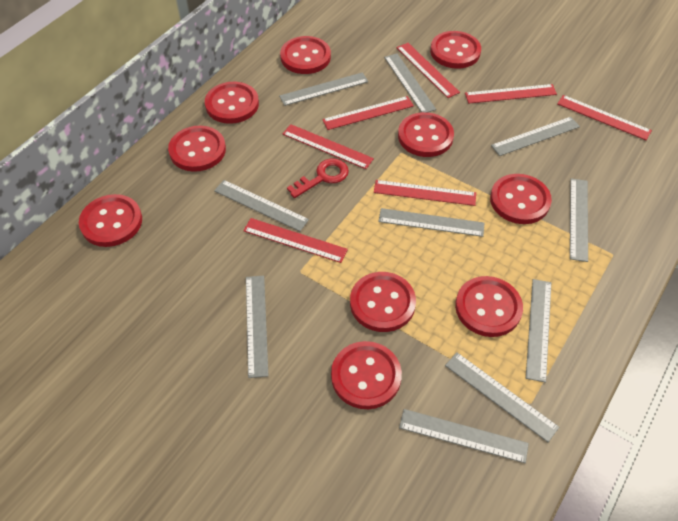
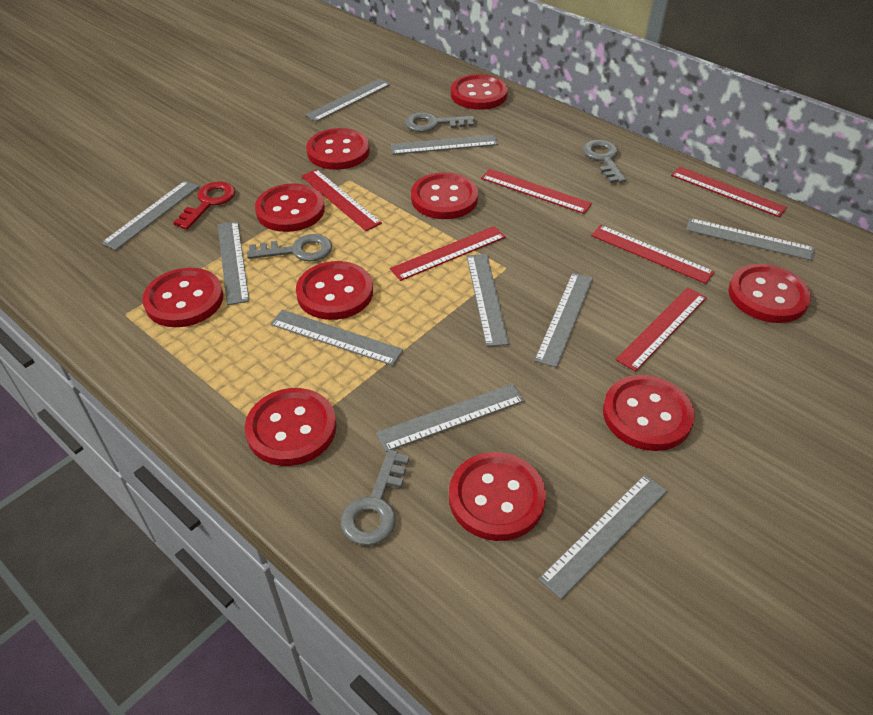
grey key: none = 0 -> [247,234,332,262] [341,449,409,545] [405,112,475,132] [583,140,626,183] = 4
red ruler: [243,218,348,263] [283,124,374,169] [322,96,414,130] [374,180,476,206] [396,43,460,98] [465,84,557,104] [557,95,652,140] = 7 -> [301,169,382,231] [390,226,506,281] [481,169,592,214] [591,225,715,284] [615,287,707,372] [671,166,787,217] = 6

